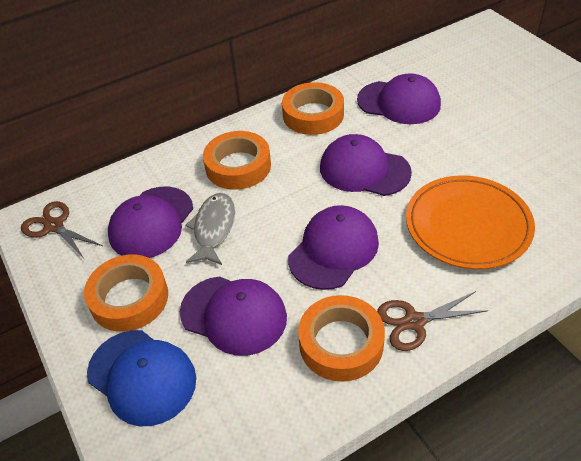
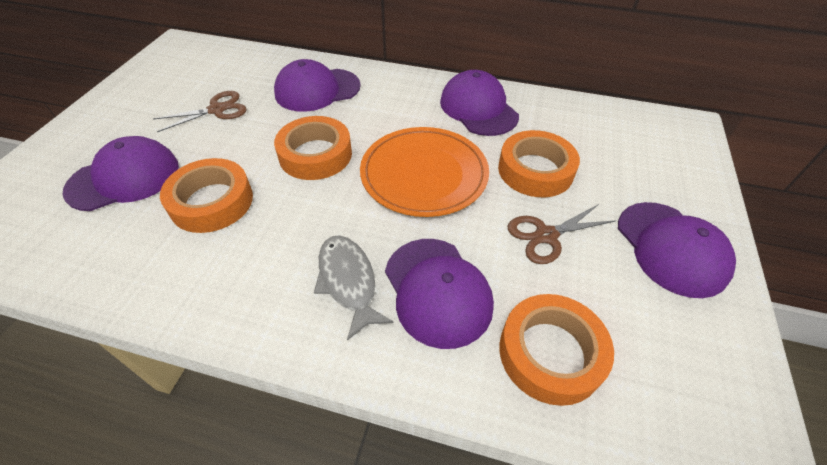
blue cap: [87,330,196,426] = 1 -> none = 0

